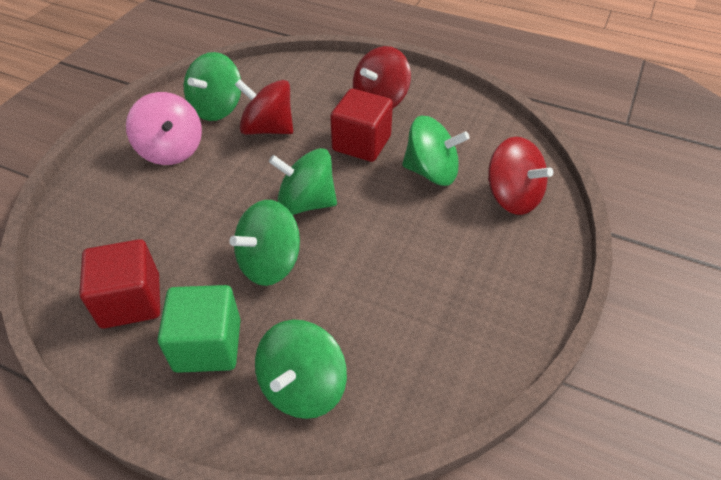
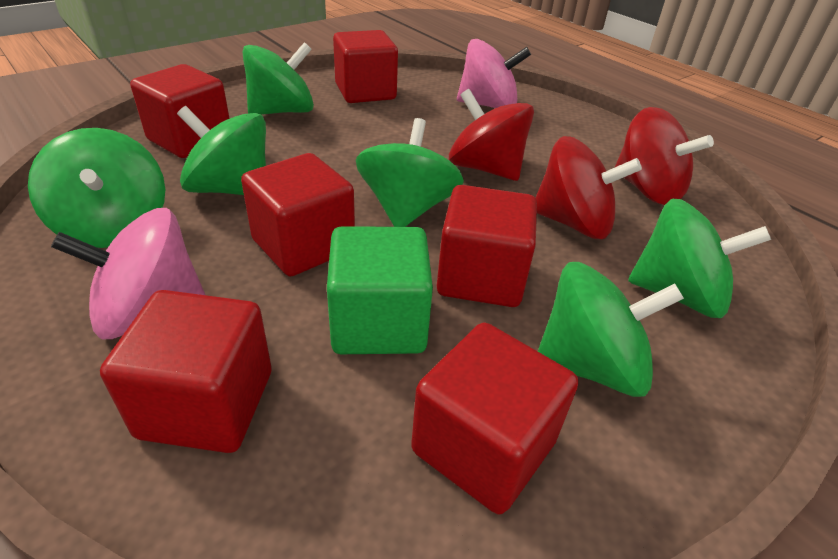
green spinning top: [184,52,241,121] [229,200,300,286] [255,319,347,419] [269,148,337,215] [402,116,469,186] = 5 -> [28,128,165,248] [177,106,266,195] [242,42,314,115] [356,118,464,227] [538,262,684,397] [628,199,771,318] = 6
pink spinning top: [126,92,202,165] = 1 -> [51,208,205,339] [457,39,531,108] = 2
red cube: [79,239,160,329] [330,89,393,162] = 2 -> [100,290,272,453] [130,64,230,158] [241,153,355,276] [333,30,398,103] [411,323,578,514] [437,185,537,307] = 6

